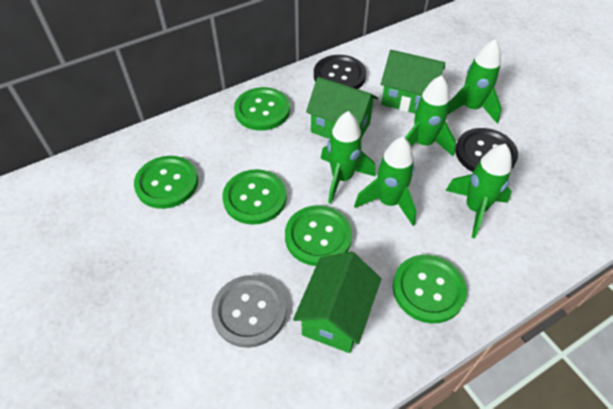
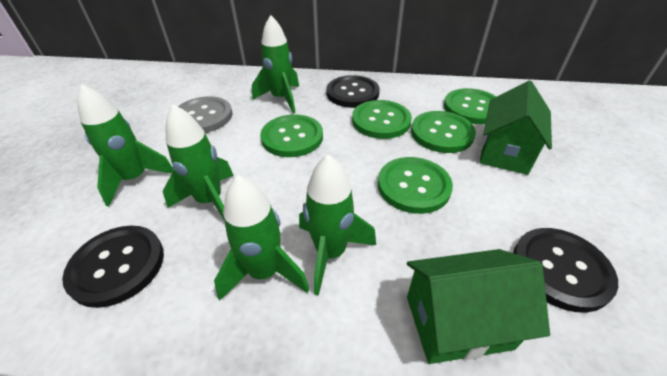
black button: [314,55,366,89] [456,128,518,172] = 2 -> [62,226,164,308] [326,75,380,108] [513,228,618,313] = 3
green house: [293,252,381,353] [306,77,378,139] [381,50,445,113] = 3 -> [407,249,550,364] [480,81,552,175] = 2

